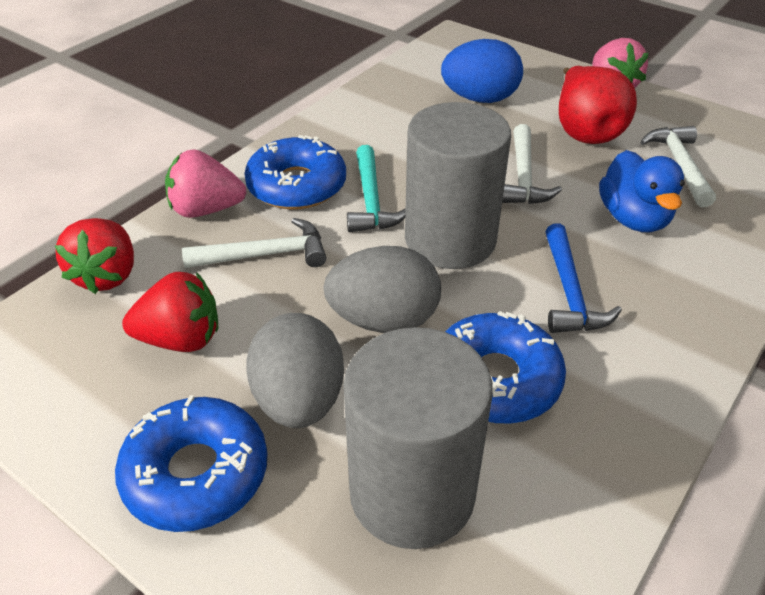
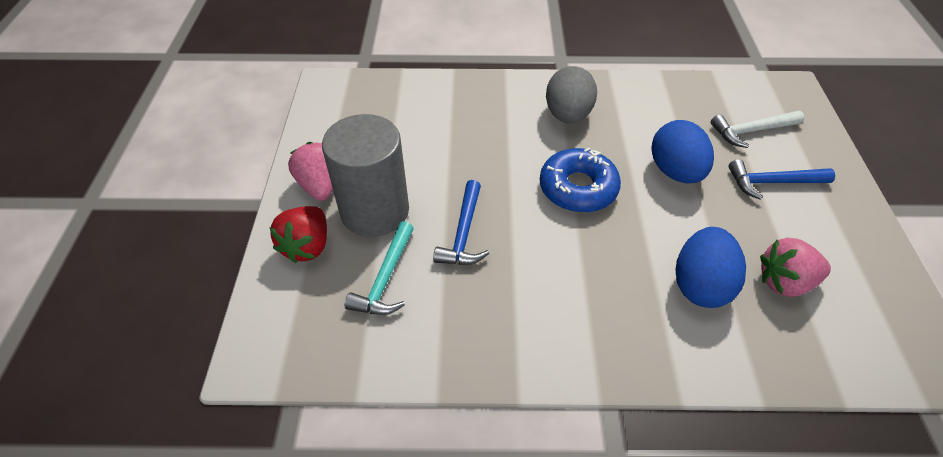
blue donut: [115,395,268,532] [244,135,346,209] [445,311,566,424] = 3 -> [540,148,621,213] = 1
blue duck: [599,150,685,232] = 1 -> none = 0
blue egg: [441,39,523,103] = 1 -> [651,120,714,183] [675,227,746,308] = 2
blue hammer: [545,224,622,333] = 1 -> [433,180,489,265] [728,159,835,200] = 2
grey cylinder: [344,327,493,549] [405,102,511,269] = 2 -> [322,114,409,237] = 1
grey egg: [246,313,344,428] [323,246,441,333] = 2 -> [546,66,597,123] = 1
red pear: [559,66,637,144] = 1 -> none = 0
red strawberry: [55,218,134,294] [122,272,218,352] = 2 -> [269,206,327,263] = 1
white hammer: [182,218,326,268] [502,124,562,204] [640,126,716,207] = 3 -> [711,111,805,148] = 1

